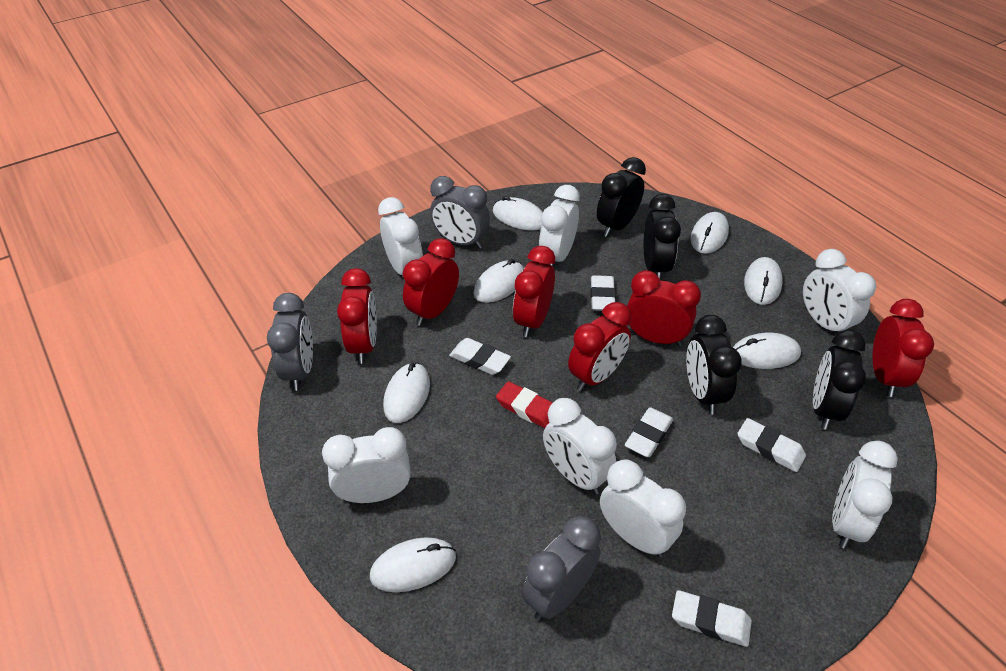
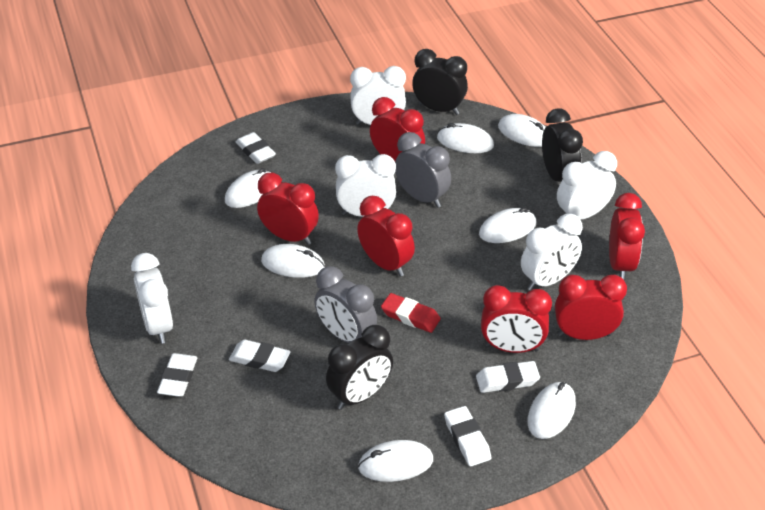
black clock: [597,157,646,237] [644,194,681,280] [686,315,742,414] [813,330,866,430] = 4 -> [326,325,393,409] [412,49,468,115] [542,108,583,182] = 3
grey clock: [267,293,313,391] [430,176,490,249] [522,516,601,620] = 3 -> [314,266,377,343] [395,132,451,208] = 2
white clock: [322,427,411,503] [378,197,423,275] [539,185,580,267] [543,398,617,495] [600,459,686,557] [803,249,876,333] [832,441,898,549] = 7 -> [131,253,173,344] [335,154,396,217] [350,66,406,125] [521,214,583,291] [557,151,617,220] = 5

